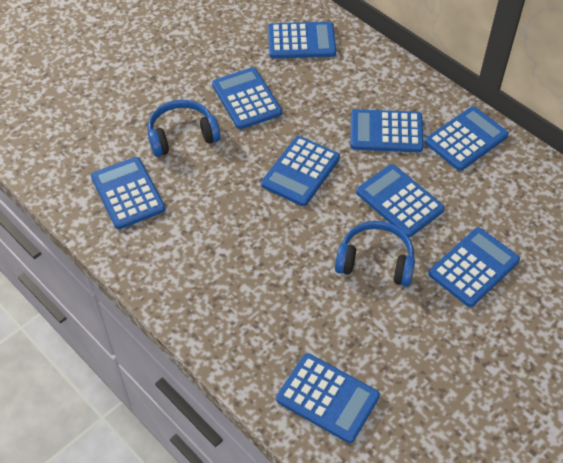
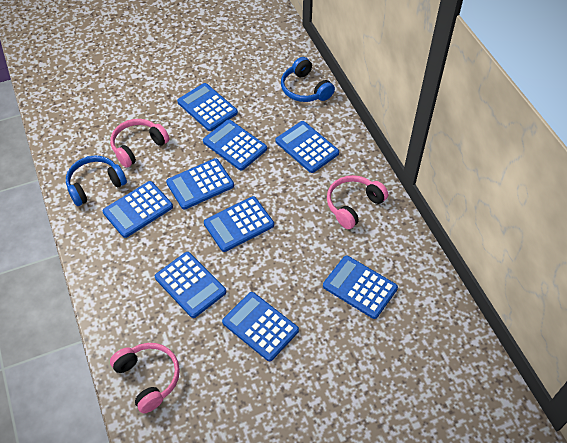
pink headphones: none = 0 -> [110,119,169,168] [110,343,180,413] [327,175,388,229] = 3

